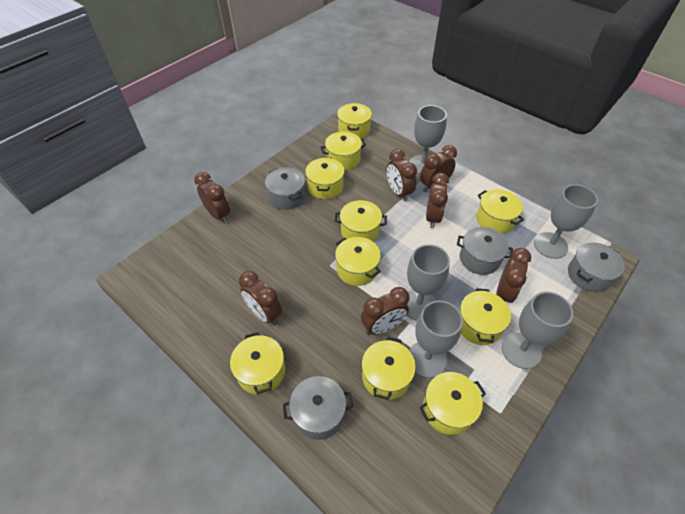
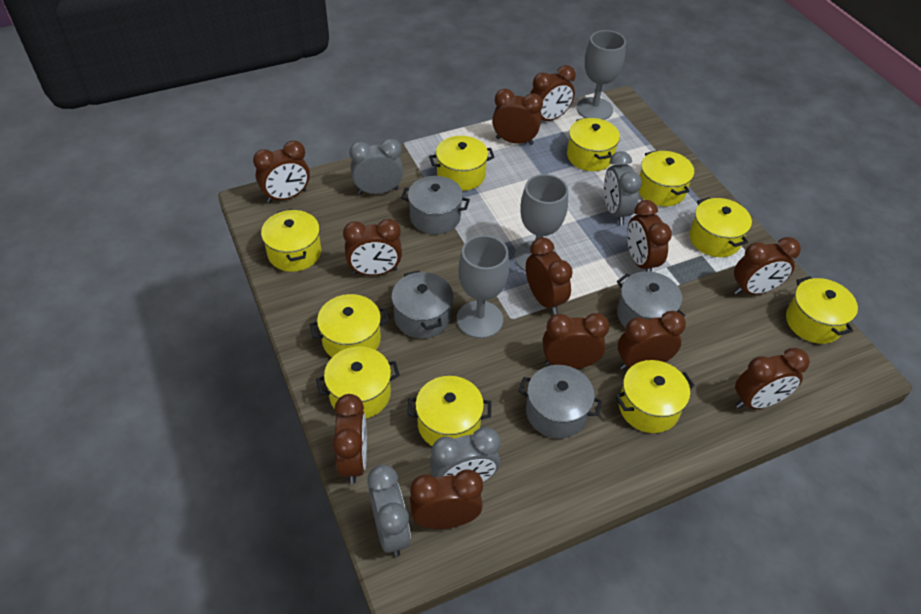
brown clock: [194,172,230,223] [239,271,282,325] [361,287,409,335] [387,149,417,202] [420,145,457,192] [426,173,449,228] [496,248,531,303] = 7 -> [253,141,310,203] [332,394,367,484] [343,219,402,276] [410,469,483,529] [492,89,543,145] [526,237,573,315] [530,65,576,121] [543,313,609,369] [618,311,686,370] [627,200,672,272] [734,237,801,295] [735,348,810,409] = 12
grey clock: none = 0 -> [349,138,403,194] [367,465,411,557] [430,427,500,482] [604,151,642,225] = 4
grey goblet: [407,244,450,320] [409,105,447,174] [409,300,463,378] [502,292,573,369] [534,184,598,259] = 5 -> [457,235,509,338] [515,174,568,271] [576,30,626,120] = 3

